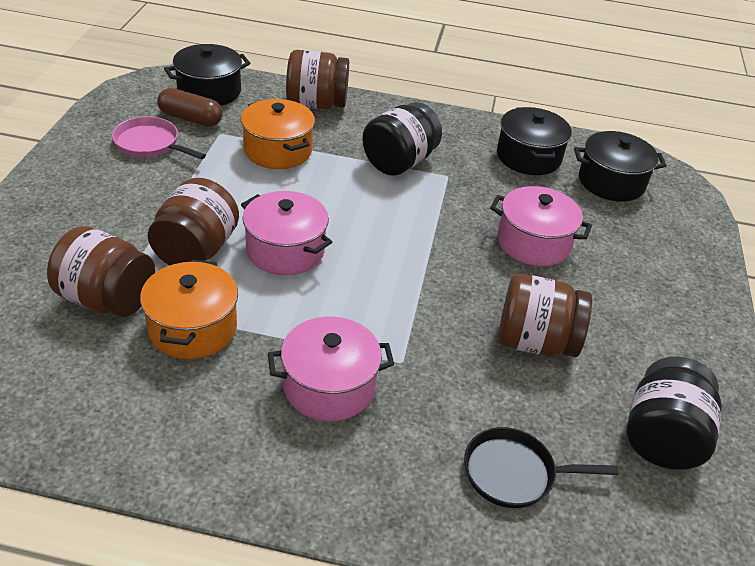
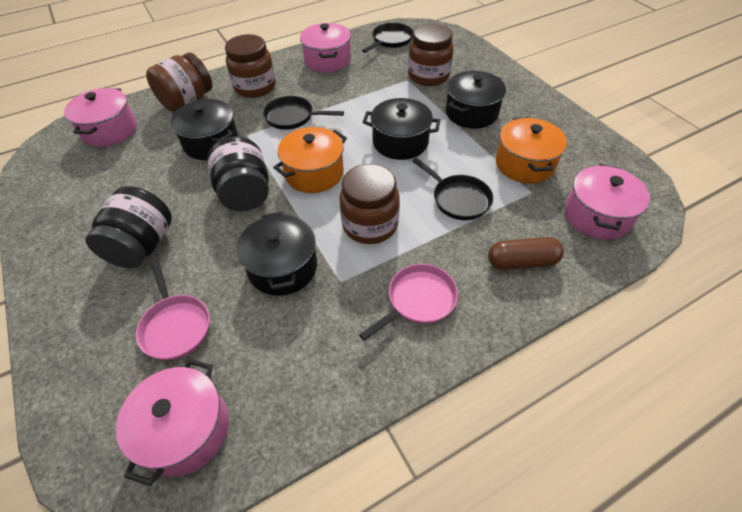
black pan: [464,427,619,508] = 1 -> [263,96,344,130] [362,23,413,53] [412,158,493,220] = 3
black pot: [164,44,250,106] [497,107,572,175] [574,131,667,202] = 3 -> [171,99,238,160] [237,212,317,296] [363,98,440,160] [446,71,506,128] = 4
pink pan: [112,116,206,159] = 1 -> [136,261,210,360] [359,264,458,341] = 2
pink pot: [241,191,332,275] [268,317,394,421] [490,186,592,266] = 3 -> [64,88,137,147] [116,359,229,486] [300,23,351,73] [565,164,650,240] = 4

